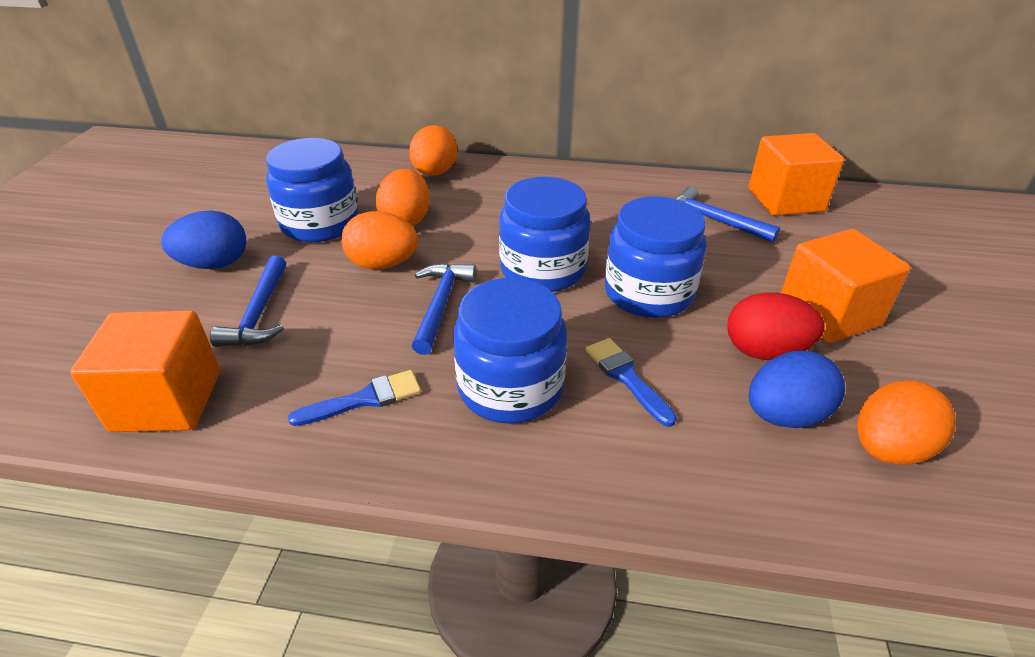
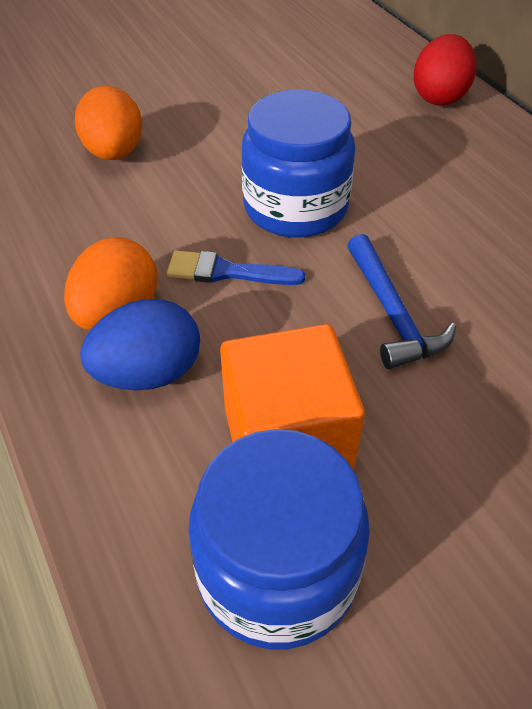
blue brush: [288,370,421,426] [586,338,677,427] = 2 -> [167,250,305,285] = 1
blue egg: [161,210,246,269] [749,351,845,428] = 2 -> [80,299,200,391] = 1
blue hammer: [210,256,286,347] [412,263,477,355] [676,187,780,243] = 3 -> [347,234,456,369] = 1
blue jar: [266,138,359,243] [453,278,567,424] [499,177,591,292] [605,196,707,318] = 4 -> [188,429,370,649] [241,90,355,238] = 2
orange cube: [70,311,220,432] [749,133,844,216] [781,229,911,343] = 3 -> [220,324,365,471] = 1
orange egg: [341,211,418,269] [376,169,430,226] [409,125,457,176] [857,380,956,465] = 4 -> [64,237,157,330] [75,86,142,160] = 2

